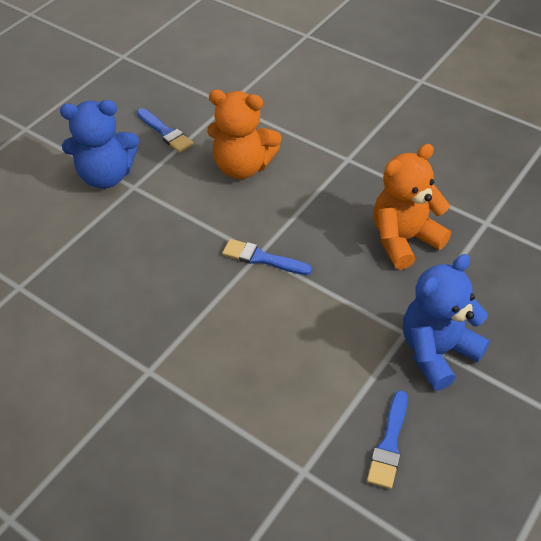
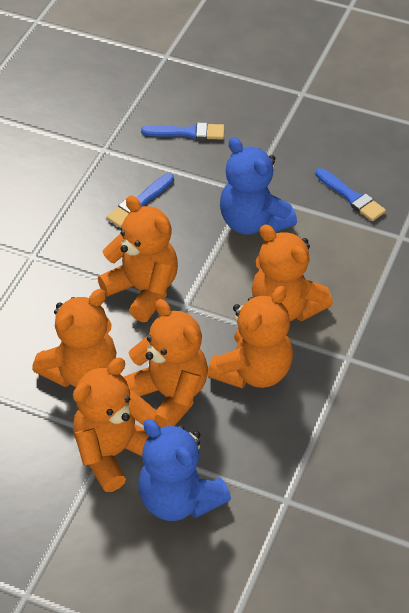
orange teddy bear: [207,90,281,179] [374,144,451,270] = 2 -> [32,289,117,387] [73,358,156,492] [98,196,178,322] [124,299,208,428] [207,286,293,389] [252,225,333,321] = 6

